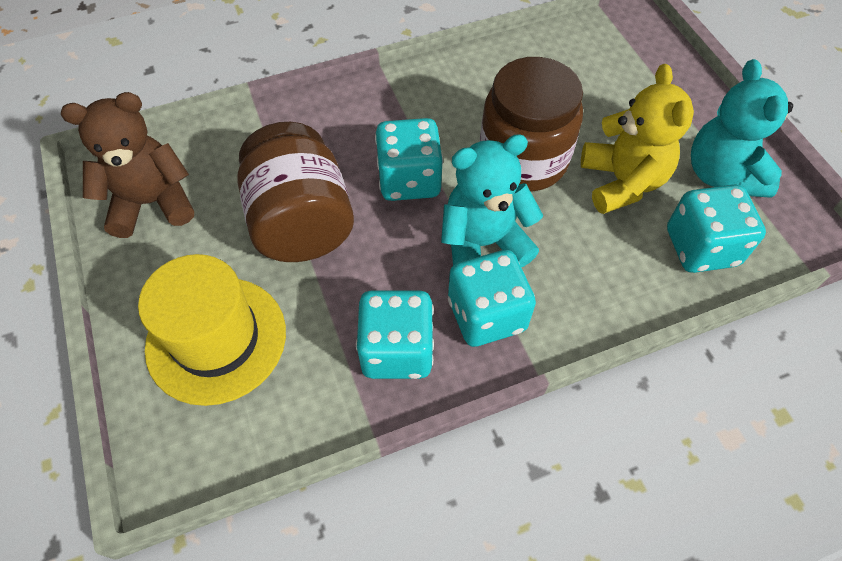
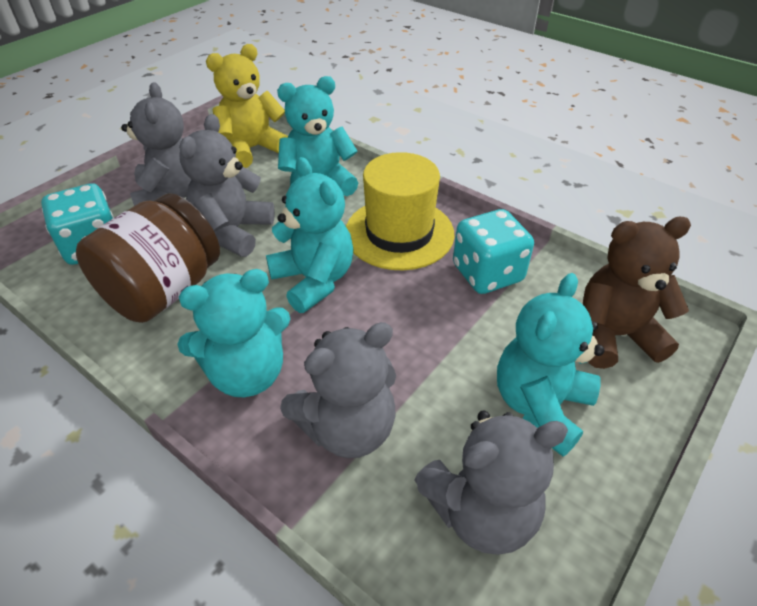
brown jar: [237,122,354,262] [480,57,583,191] = 2 -> [76,193,220,323] = 1
grey teddy bear: none = 0 -> [121,82,192,206] [179,114,275,257] [280,322,396,458] [414,411,568,555] = 4
turquoise dice: [356,290,434,379] [375,118,443,201] [448,250,536,347] [667,185,766,273] = 4 -> [41,183,114,265] [453,209,534,294] = 2
turquoise teddy bear: [441,134,543,267] [691,59,793,198] = 2 -> [177,269,290,397] [266,157,353,313] [277,76,358,196] [497,273,605,457] = 4

